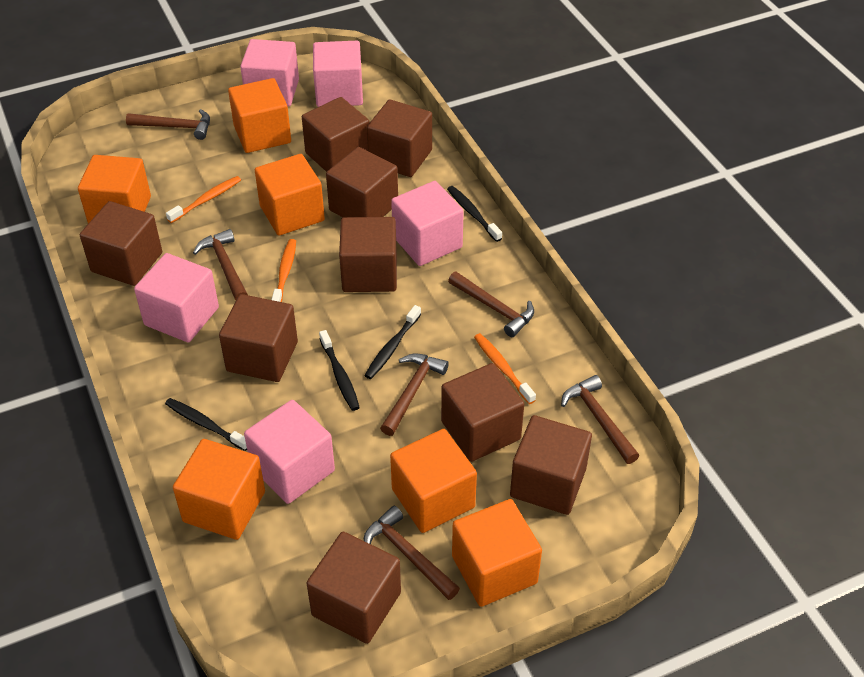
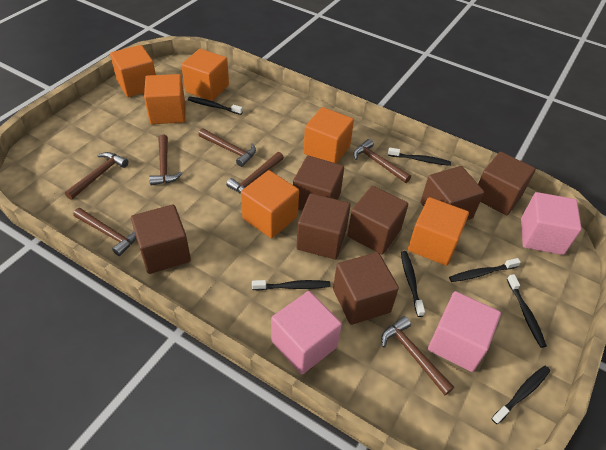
black toothbrush: [165,398,247,451] [319,330,360,411] [364,305,421,379] [447,186,502,242] = 4 -> [188,97,243,115] [252,280,331,290] [388,147,451,166] [401,251,425,317] [449,258,521,282] [491,366,550,424] [507,274,547,348] = 7
brown cube: [80,201,162,286] [219,294,298,382] [302,97,370,172] [307,532,401,644] [326,147,398,218] [339,217,397,292] [367,99,432,177] [441,363,524,462] [510,415,592,515] = 9 -> [131,204,191,274] [293,156,344,211] [296,193,351,259] [333,252,399,325] [347,186,408,254] [421,166,484,221] [478,152,536,215] = 7
brown hammer: [126,109,210,140] [193,229,248,300] [364,506,460,600] [380,353,449,436] [448,272,534,337] [561,375,639,464] = 6 -> [65,152,129,200] [73,208,136,256] [149,135,183,185] [198,128,256,167] [226,152,284,194] [353,139,411,183] [381,316,454,395] = 7
orange toothbrush: [166,176,241,223] [272,239,296,302] [474,333,536,404] = 3 -> none = 0
pink cube: [134,253,219,342] [240,39,299,107] [244,400,335,504] [313,41,363,107] [391,181,464,266] = 5 -> [271,291,342,375] [428,291,501,372] [521,192,582,255] = 3

